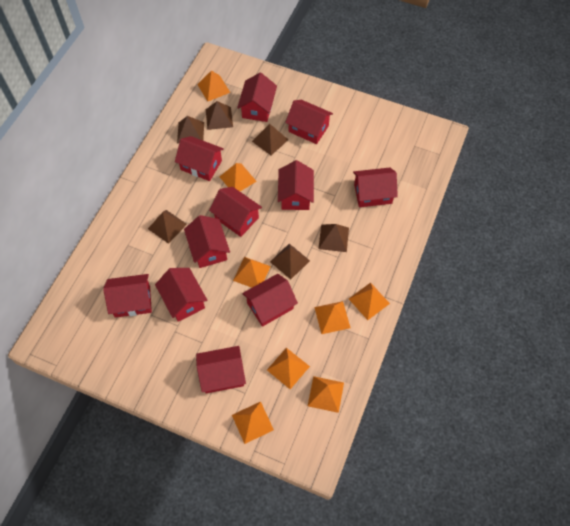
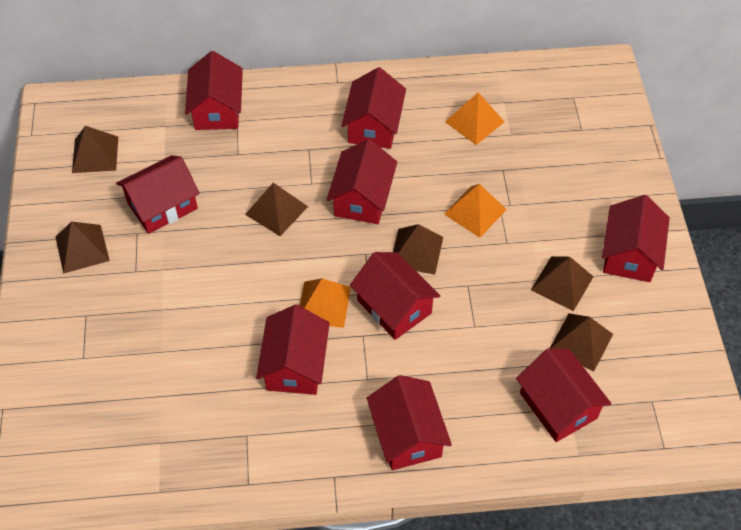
orange pyramid: [197,71,230,101] [220,163,257,191] [232,402,274,444] [233,257,271,288] [267,348,310,389] [308,376,344,413] [314,301,351,334] [349,283,390,320] = 8 -> [300,278,351,328] [444,184,507,238] [445,92,504,145] = 3
red house: [103,274,152,318] [155,268,208,322] [175,136,224,181] [184,215,230,268] [196,346,246,393] [209,187,262,237] [237,73,277,122] [242,274,298,327] [278,160,314,210] [285,100,333,144] [353,168,398,207] = 11 -> [116,155,200,234] [185,51,243,130] [256,305,330,395] [327,139,397,224] [341,67,406,149] [350,252,441,340] [367,375,452,470] [516,348,612,442] [602,195,670,282] = 9

